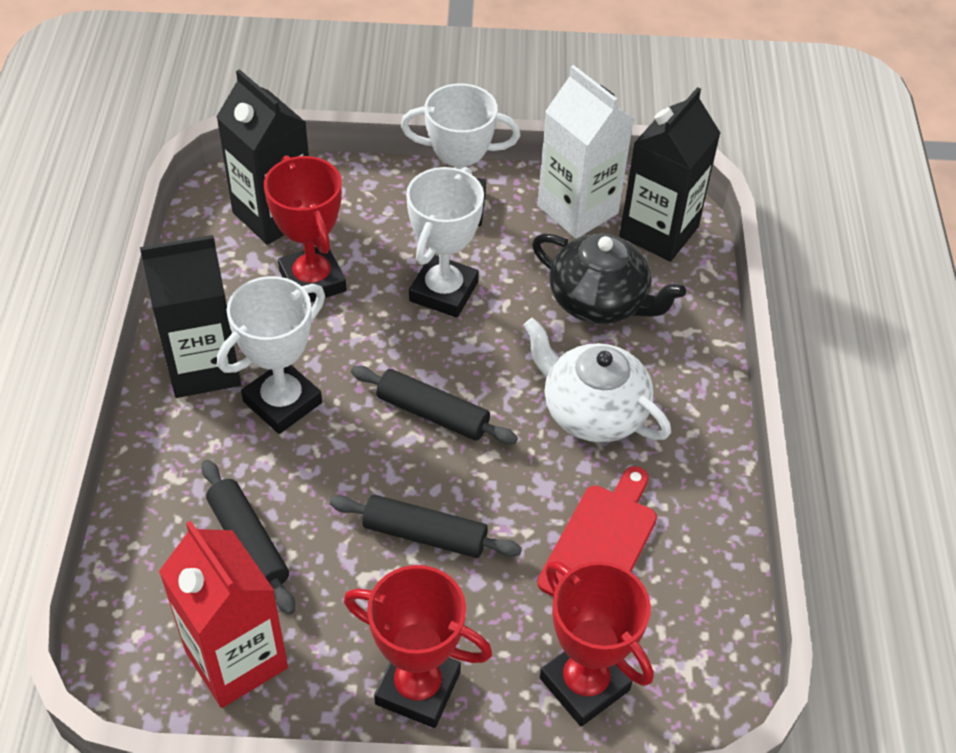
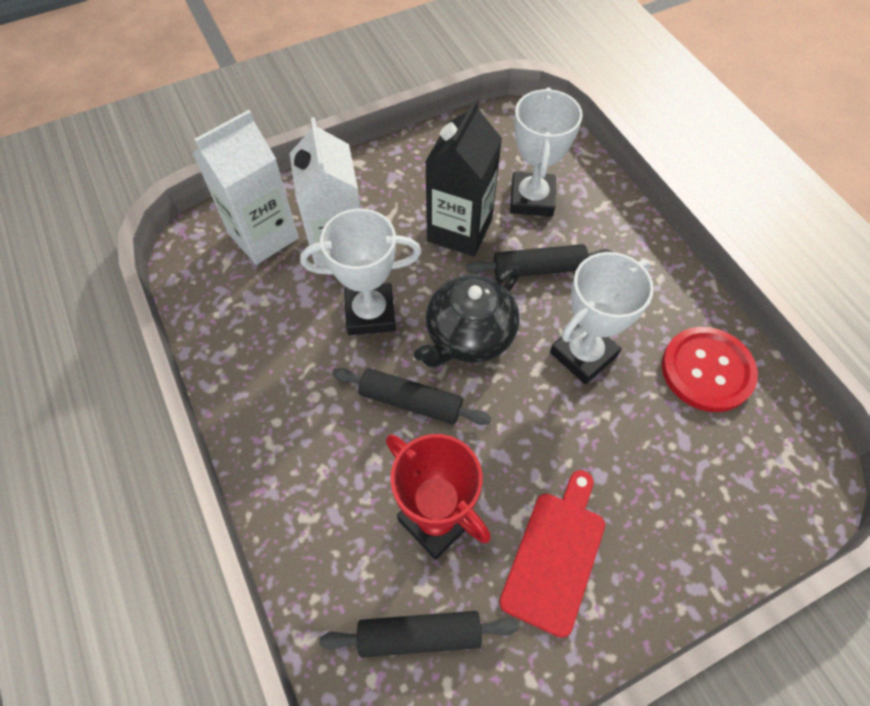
black carton: [140,235,241,398] [216,69,309,245] [619,87,720,262] = 3 -> [425,98,502,257] = 1
red button: none = 0 -> [662,327,758,412] = 1
red carton: [159,521,288,708] = 1 -> none = 0
red trophy: [264,155,346,302] [344,565,492,728] [540,561,653,726] = 3 -> [386,434,491,560] = 1
white carton: [537,65,634,239] = 1 -> [193,110,299,265] [290,117,361,267] = 2
white teapot: [524,318,671,442] = 1 -> none = 0

